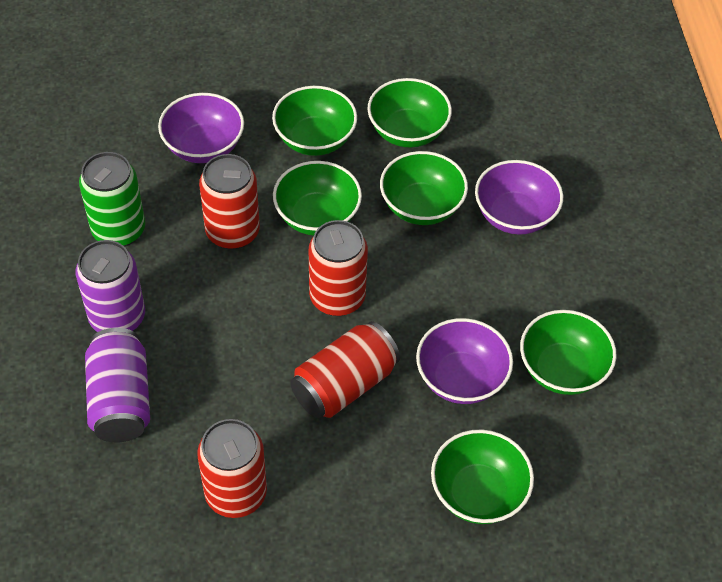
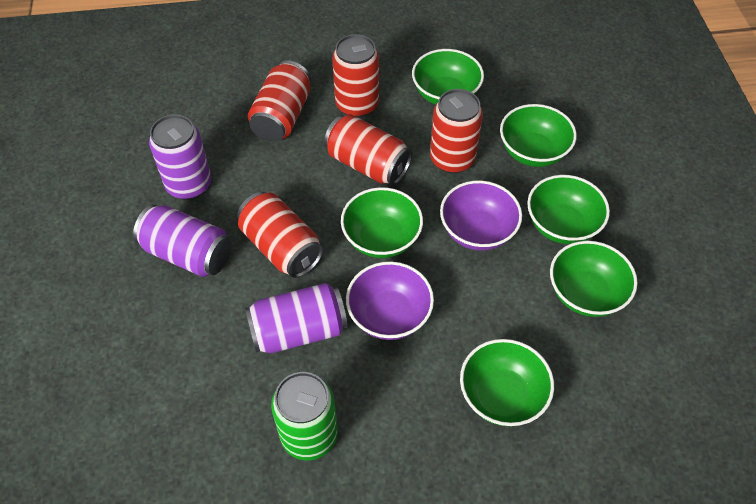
purple bowl: [158,93,244,163] [416,318,513,404] [475,160,563,235] = 3 -> [346,262,434,340] [440,181,522,251] = 2
purple can: [76,240,145,332] [85,328,150,442] = 2 -> [133,205,232,277] [149,114,211,200] [245,283,348,353] = 3
red can: [197,419,267,518] [199,154,260,250] [290,321,400,418] [309,220,368,316] = 4 -> [237,192,323,278] [248,61,311,142] [324,114,412,185] [332,34,379,118] [430,89,483,173] = 5

